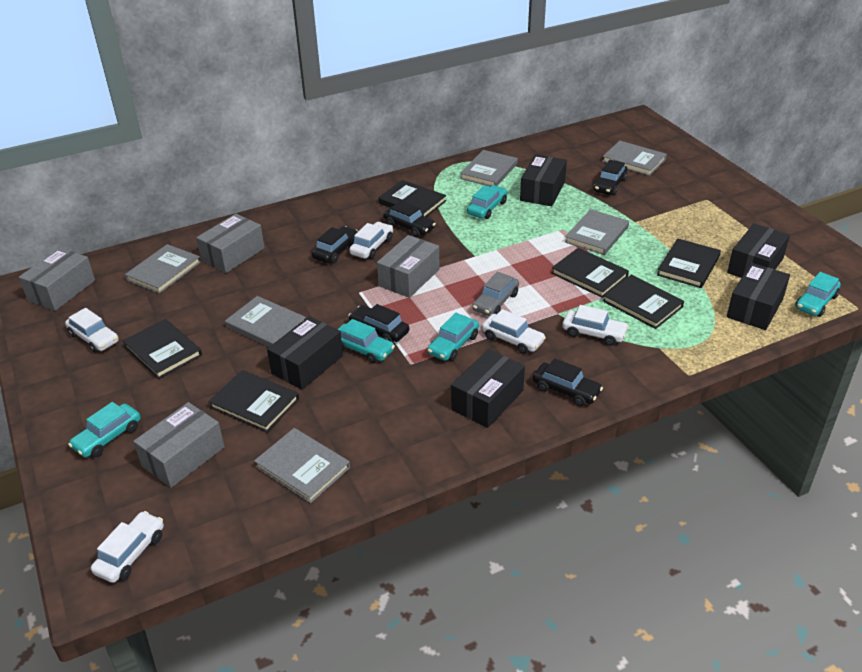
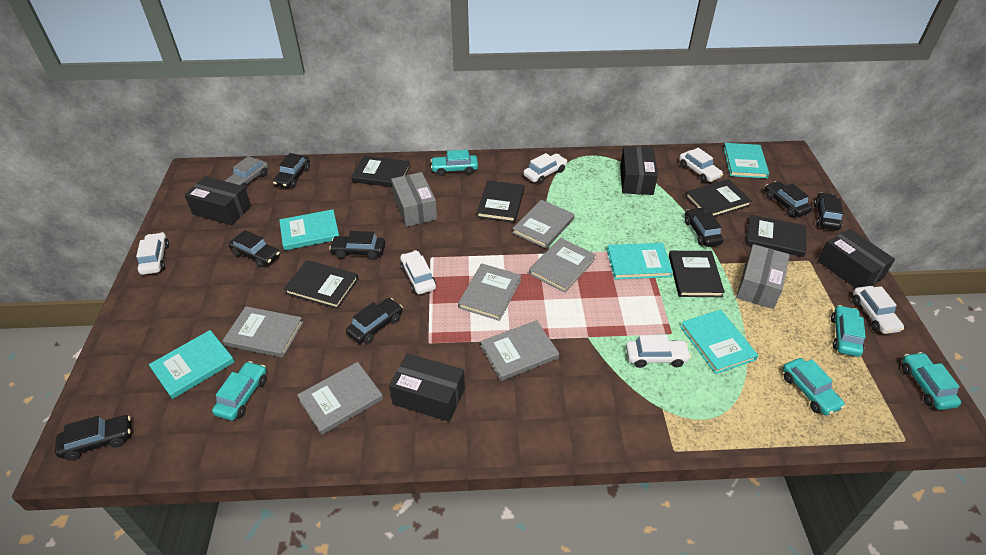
black box: [267,316,343,390] [451,349,525,428] [520,154,567,206] [727,223,790,278] [727,263,790,330] = 5 -> [185,176,251,225] [389,353,465,422] [620,147,658,195] [818,229,895,288] = 4
black car: [312,226,358,263] [348,304,409,342] [383,201,436,237] [533,358,603,406] [594,160,627,195] = 5 -> [55,415,131,460] [228,230,280,268] [273,153,310,188] [329,231,385,260] [346,298,403,344] [685,207,723,247] [765,181,812,217] [814,192,843,230] = 8
grey box: [19,248,95,311] [133,402,225,488] [196,214,265,273] [377,235,440,298] = 4 -> [391,172,437,227] [736,244,790,309] = 2
turquoise book: none = 0 -> [149,330,235,399] [279,209,339,251] [607,243,673,280] [680,310,758,374] [723,143,769,179] = 5
white car: [65,308,119,353] [91,511,164,583] [349,222,393,259] [482,309,546,354] [562,305,629,346] = 5 -> [136,232,169,275] [400,250,436,295] [523,153,567,184] [626,335,691,368] [679,148,723,182] [853,286,904,334] = 6

